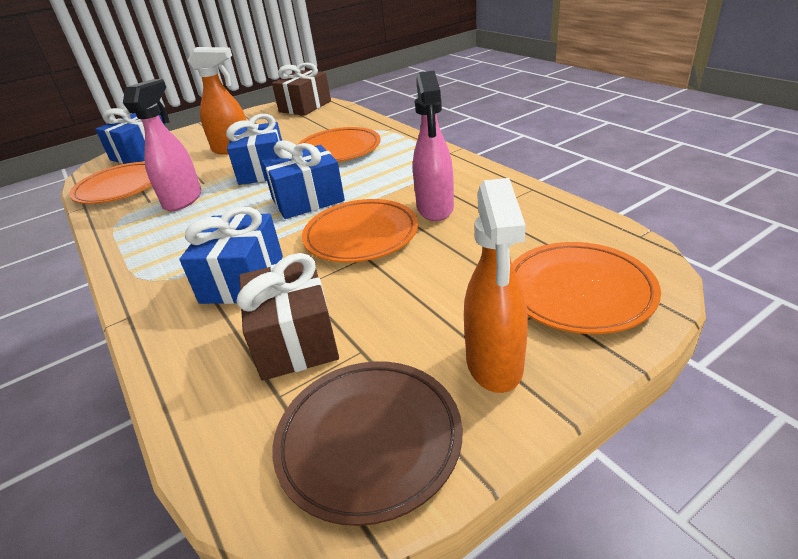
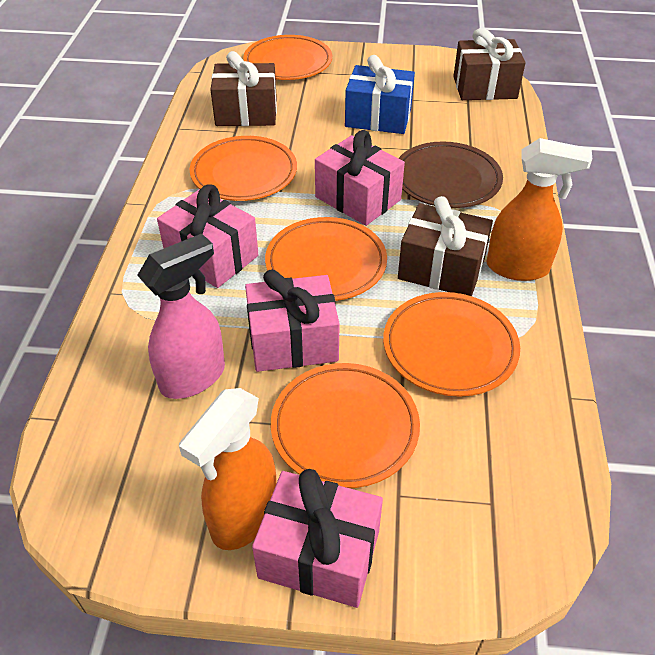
blue gift: [95,108,165,164] [179,207,283,304] [226,114,282,185] [262,140,345,219] = 4 -> [345,55,415,134] = 1
brown gift: [237,253,339,381] [272,63,331,116] = 2 -> [210,51,277,126] [398,196,493,296] [453,28,526,100] = 3
orange plate: [69,162,152,204] [297,127,381,162] [302,199,418,263] [512,242,661,334] = 4 -> [190,136,297,201] [243,35,332,80] [265,217,387,301] [271,363,420,488] [383,292,520,397] = 5
pink gift: none = 0 -> [157,184,258,288] [245,270,340,372] [252,469,383,608] [315,130,405,226] = 4
pink spray bottle: [123,79,201,211] [413,71,454,221] = 2 -> [137,234,225,399] = 1

